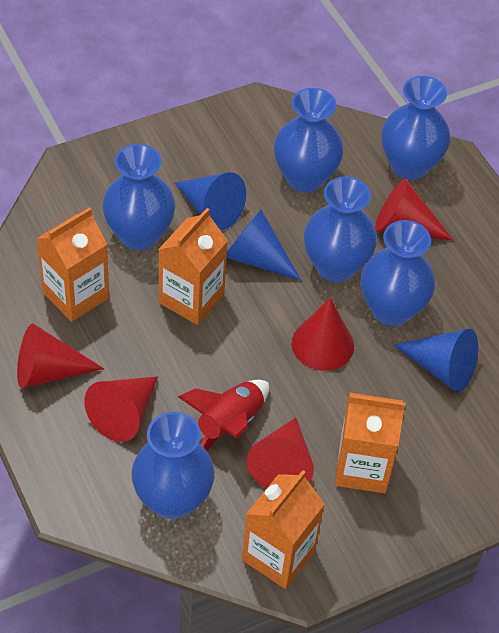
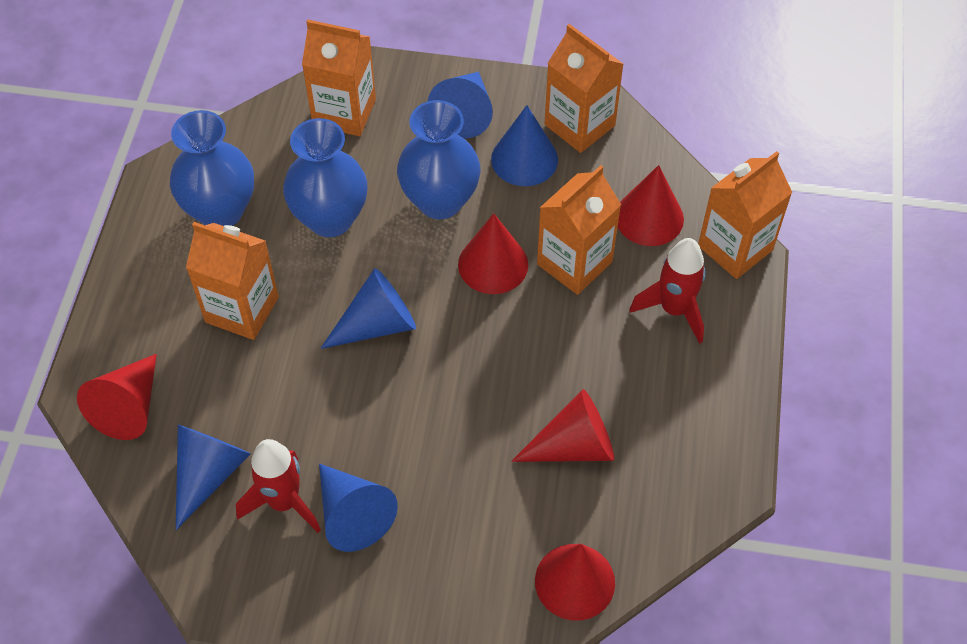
blue cone: [175,172,246,230] [226,210,301,280] [394,329,478,392] = 3 -> [176,425,251,530] [319,463,398,552] [320,268,416,349] [428,72,493,138] [491,105,558,186] = 5
blue vase: [102,144,175,250] [131,412,215,519] [274,88,344,193] [304,176,377,282] [361,220,435,326] [381,76,450,180] = 6 -> [170,110,254,226] [283,118,367,237] [397,100,480,219] = 3
orange carton: [36,207,109,322] [158,208,228,325] [242,470,324,589] [335,393,406,493] = 4 -> [186,222,279,340] [302,19,376,136] [537,165,621,295] [544,24,623,153] [698,151,792,279] = 5
red rocket: [178,380,269,451] = 1 -> [236,439,321,533] [629,238,706,344] = 2

